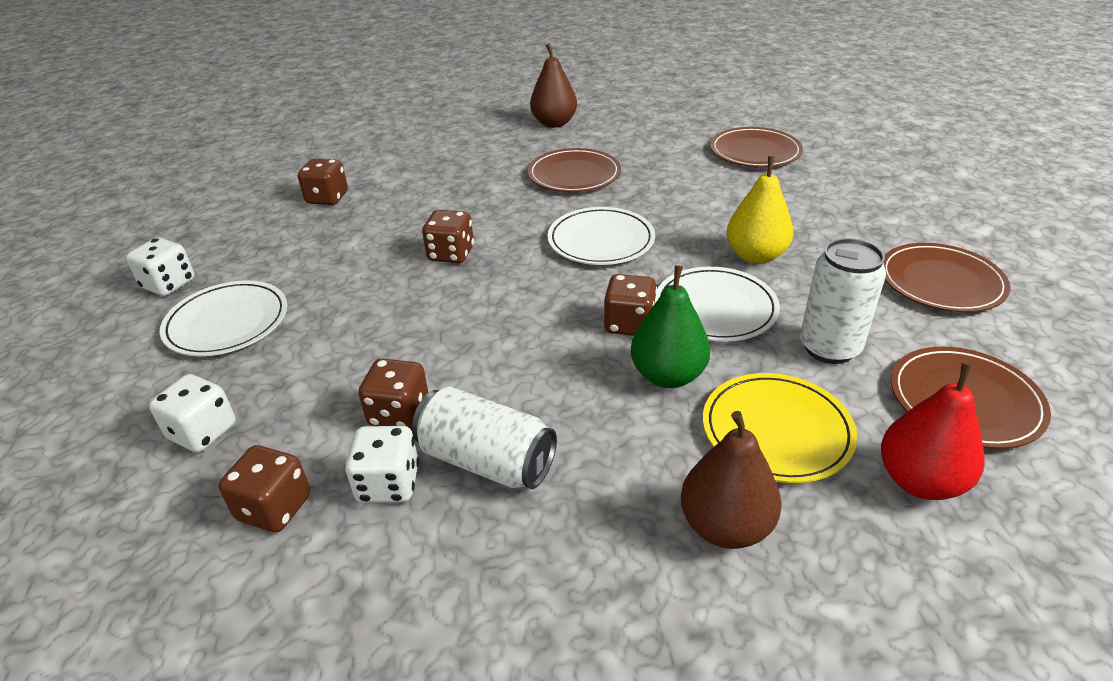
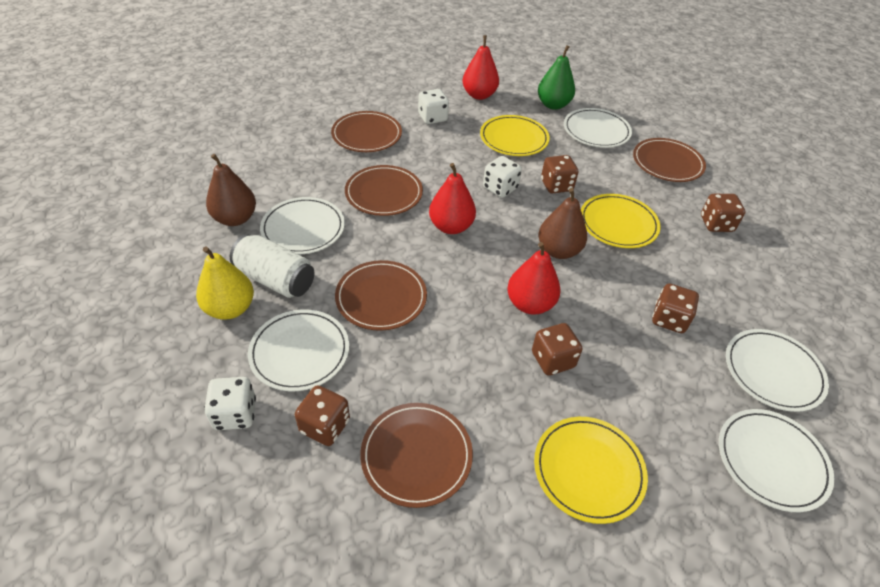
brown plate: [528,148,621,192] [710,127,803,167] [883,243,1011,312] [891,347,1051,449] = 4 -> [331,111,402,152] [335,260,427,331] [345,165,423,216] [360,403,473,508] [633,138,706,182] = 5
red pear: [881,362,985,500] = 1 -> [429,163,476,234] [463,35,499,100] [507,242,561,315] = 3
white can: [412,386,557,489] [800,238,886,364] = 2 -> [230,234,315,298] = 1
white plate: [160,280,287,356] [547,207,655,265] [656,267,780,342] = 3 -> [248,309,349,391] [260,197,345,254] [564,108,632,148] [719,409,834,512] [726,329,829,412] = 5
yellow plate: [703,373,857,483] = 1 -> [480,115,550,156] [534,417,648,524] [581,194,661,248] = 3

